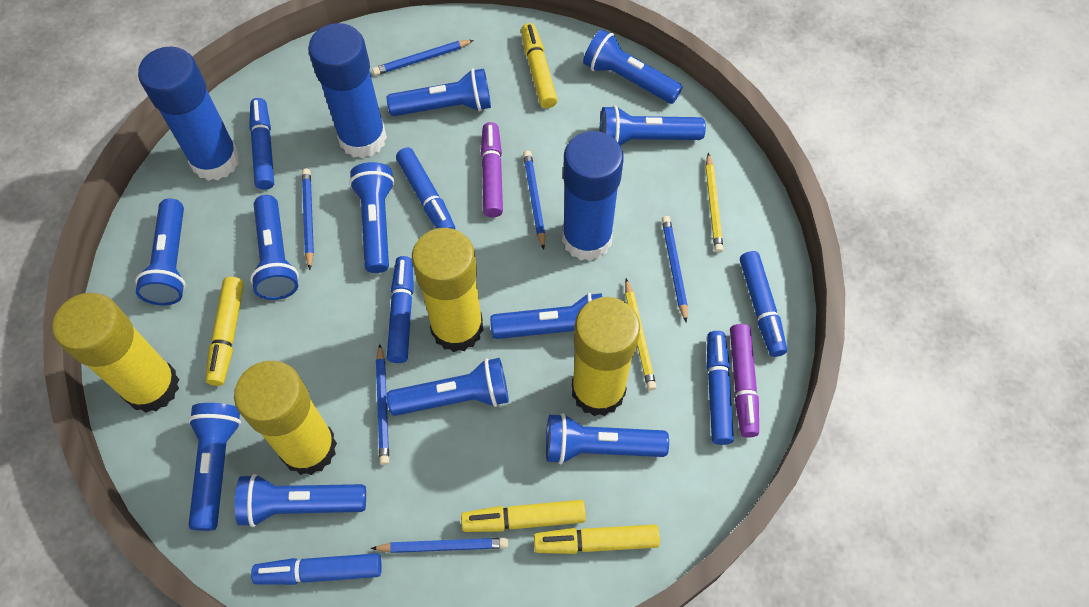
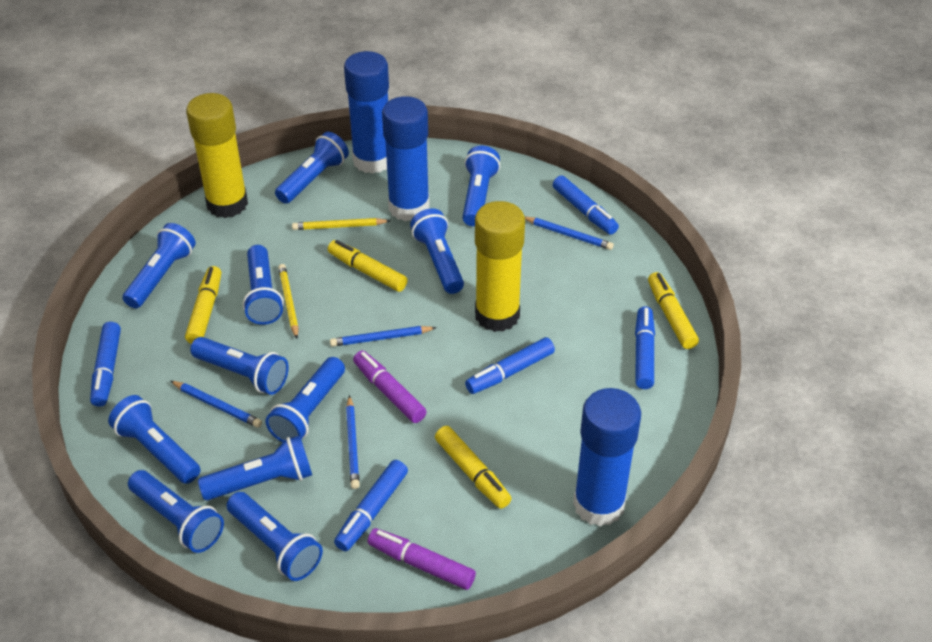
blue marker: [249,98,274,190] [251,553,382,585] [387,256,414,363] [396,148,455,229] [706,331,734,445] [740,251,787,357] = 6 -> [90,322,121,407] [334,460,408,551] [465,337,555,394] [553,175,619,235] [635,306,655,389] = 5
blue pencil: [302,169,314,270] [371,538,508,553] [372,40,474,75] [376,344,389,465] [523,151,545,250] [662,216,688,323] = 6 -> [171,381,262,428] [330,326,437,347] [346,395,360,489] [525,217,614,250] = 4
yellow glue stick: [52,293,179,413] [234,361,337,475] [412,228,483,352] [572,297,640,416] = 4 -> [186,93,248,218] [475,201,525,332] = 2

